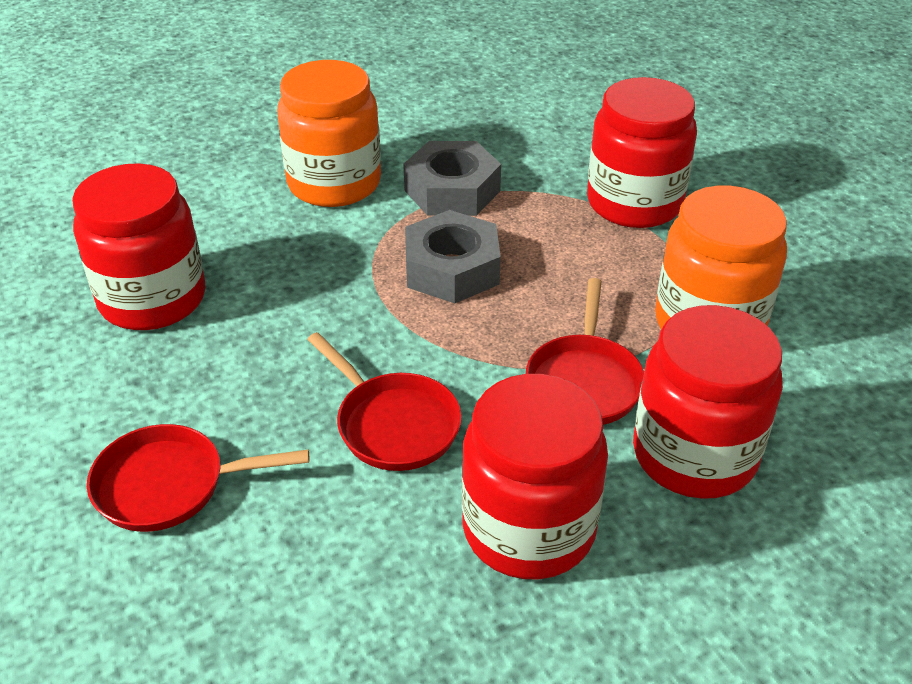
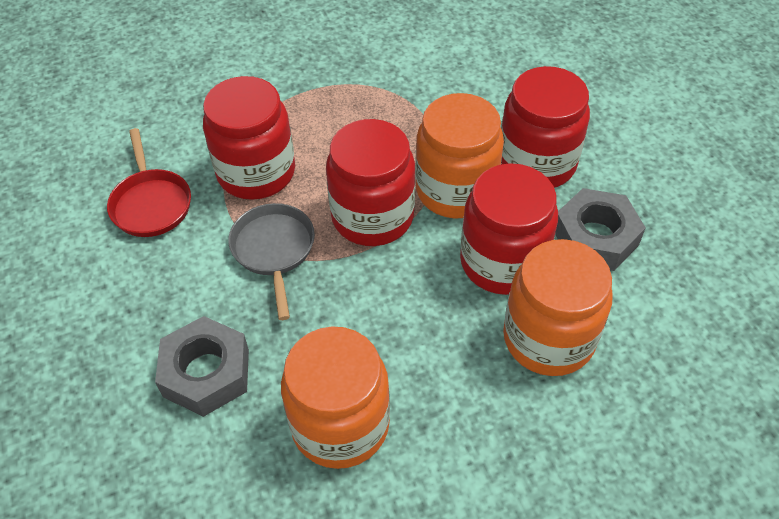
grey pan: none = 0 -> [228,203,315,320] = 1
orange jar: [277,60,381,207] [655,186,787,329] = 2 -> [281,327,390,469] [415,93,504,218] [503,239,612,376] = 3
red pan: [87,424,309,532] [307,332,462,471] [526,278,644,425] = 3 -> [107,128,191,237] = 1

